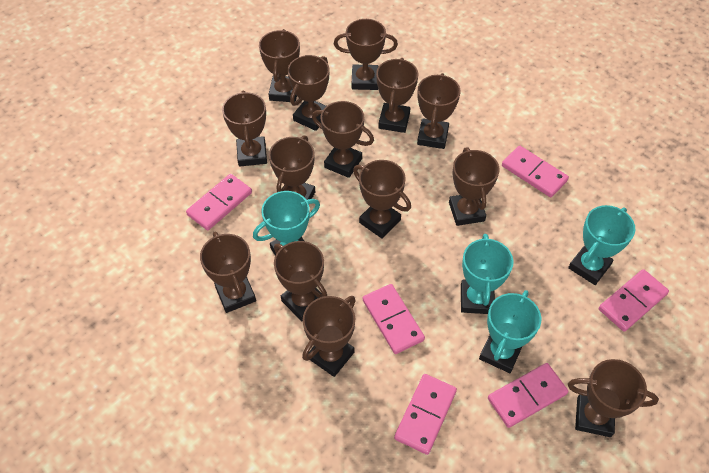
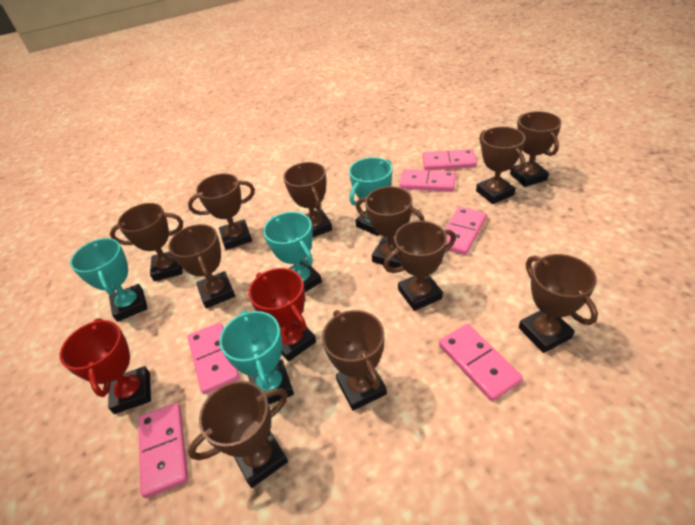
brown trophy: [200,232,256,313] [222,91,267,167] [259,29,300,102] [269,135,315,200] [274,241,327,321] [288,55,329,131] [302,296,356,377] [312,101,374,178] [334,19,398,90] [353,160,411,239] [376,58,418,133] [417,73,460,149] [449,147,500,226] [568,359,659,437] = 14 -> [110,203,183,281] [168,224,235,308] [188,173,255,250] [188,381,288,488] [283,162,332,237] [322,310,387,411] [356,186,425,268] [383,221,456,311] [476,127,525,204] [510,111,562,187] [519,254,598,353] = 11
red trophy: none = 0 -> [59,319,151,414] [248,268,316,362] = 2

